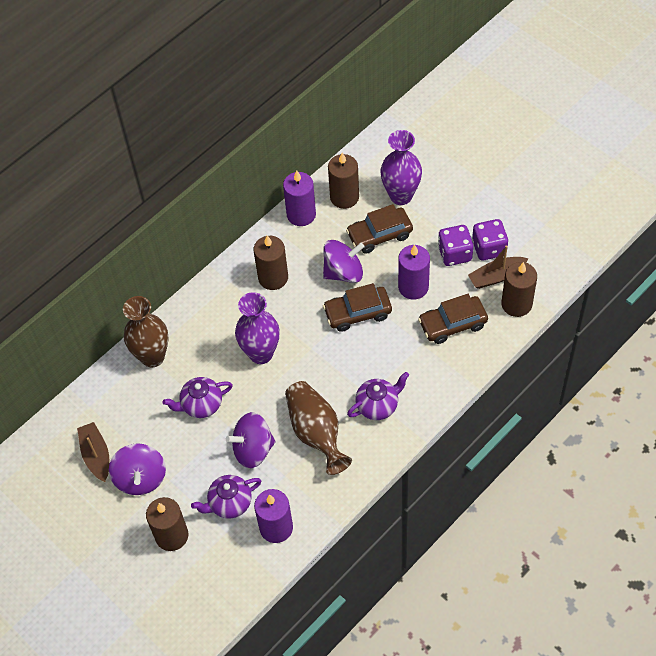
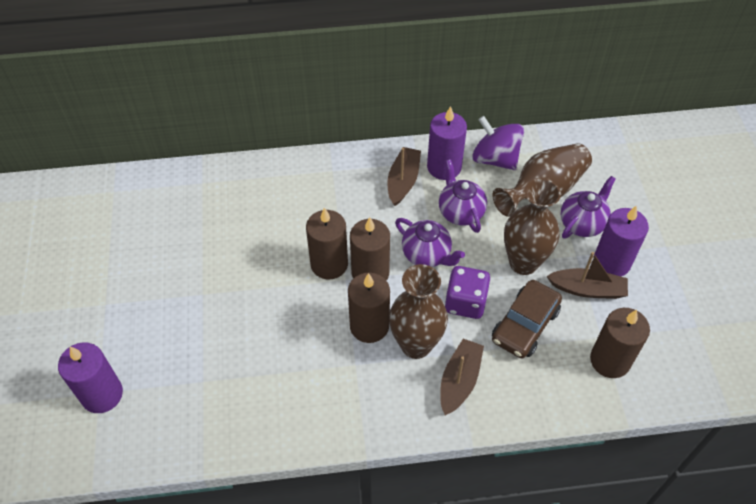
brown boat: [77,422,109,482] [468,246,528,289] = 2 -> [387,147,421,206] [440,339,484,415] [547,252,628,299] = 3
brown car: [323,283,392,332] [346,204,413,254] [418,294,488,344] = 3 -> [492,280,562,358] = 1
brown vase: [123,296,169,367] [285,381,352,475] = 2 -> [389,264,448,359] [492,143,592,217] [504,178,561,275] = 3
purple dice: [438,225,473,266] [472,219,508,260] = 2 -> [445,266,490,319] = 1
purple spinning top: [109,443,166,495] [226,412,276,468] [323,240,365,283] = 3 -> [472,116,524,170] = 1
purple vase: [235,292,279,364] [380,130,422,205] = 2 -> none = 0

